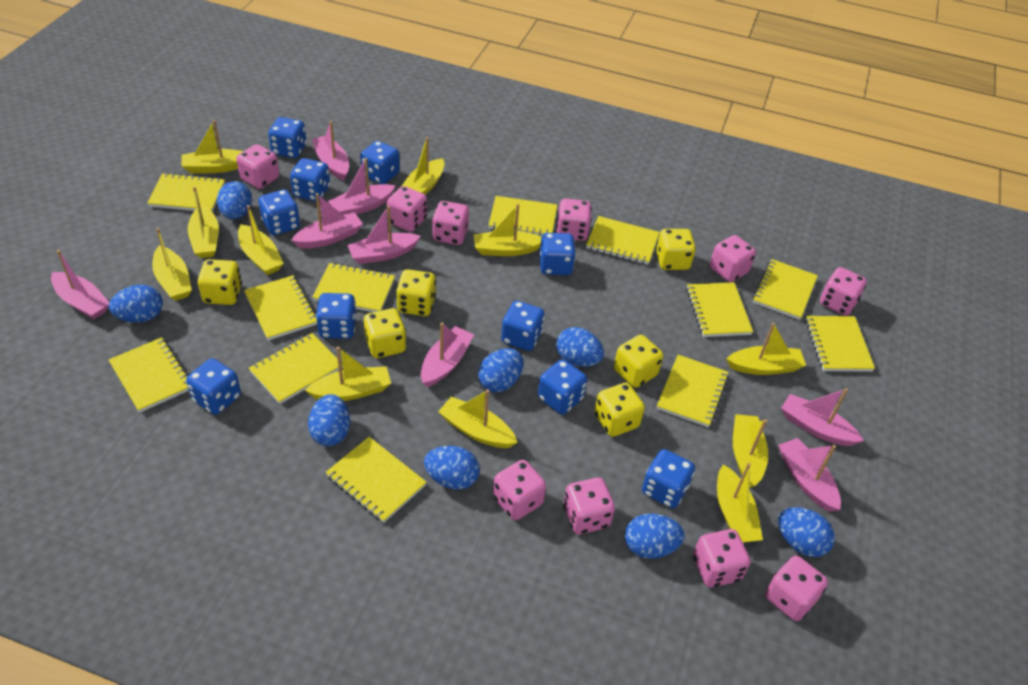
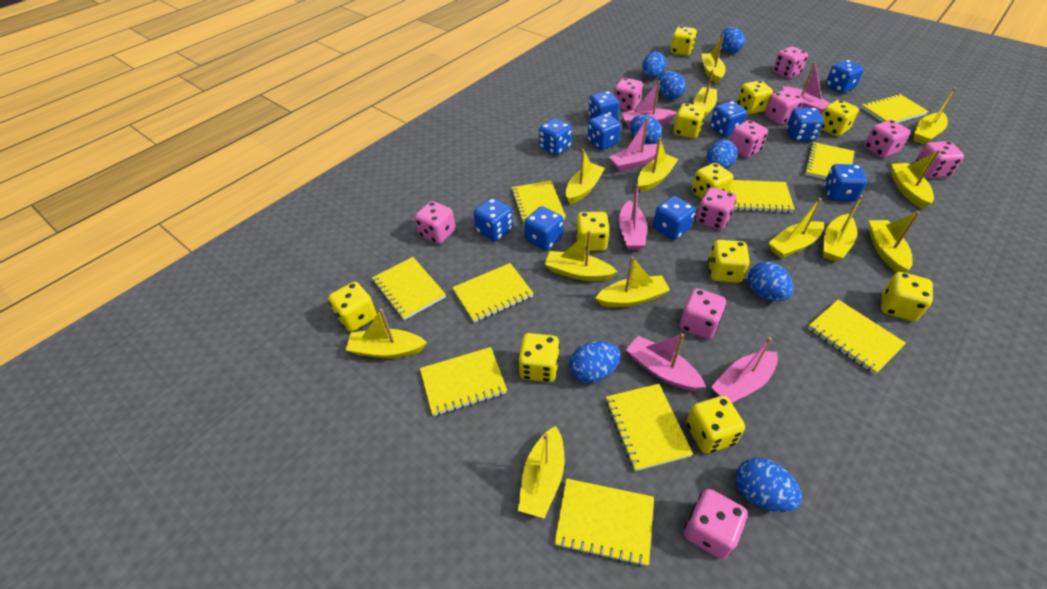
pink boat: [51,250,110,319] [291,193,363,249] [312,121,349,181] [328,158,395,215] [347,206,420,264] [421,323,474,387] [778,438,841,512] [781,388,864,446] = 8 -> [609,118,657,171] [619,184,647,250] [622,81,677,128] [626,333,706,391] [711,337,778,403] [782,62,831,114] = 6
yellow boat: [152,228,192,301] [181,120,243,174] [188,187,219,258] [238,205,284,275] [305,347,391,401] [401,137,444,194] [438,390,518,448] [473,204,542,256] [717,463,763,542] [727,323,806,375] [733,414,768,487] = 11 -> [346,309,427,358] [518,426,565,518] [545,231,617,281] [566,149,605,204] [595,256,670,307] [638,138,678,192] [694,70,717,118] [702,34,725,84] [768,198,824,258] [823,195,863,262] [869,211,920,272] [891,149,941,209] [914,88,956,145] = 13
yellow dice: [198,259,242,305] [364,308,406,358] [396,269,436,316] [594,383,645,437] [614,335,663,388] [656,229,696,270] = 6 -> [328,282,377,332] [518,333,560,382] [576,212,610,251] [670,26,697,56] [673,103,706,138] [686,396,745,454] [692,163,733,199] [708,240,750,283] [737,80,773,114] [821,100,859,136] [881,272,933,321] = 11
yellow notebook: [109,337,189,413] [147,173,225,212] [244,275,317,341] [249,333,343,404] [312,263,395,312] [326,437,427,523] [488,196,557,236] [586,216,660,265] [657,355,729,427] [686,282,753,337] [753,259,818,320] [805,316,875,371] = 12 -> [372,257,446,320] [420,347,507,416] [452,263,534,323] [511,181,566,225] [554,478,654,567] [606,384,693,471] [729,180,795,213] [804,142,854,180] [808,300,906,375] [861,94,928,123] = 10

